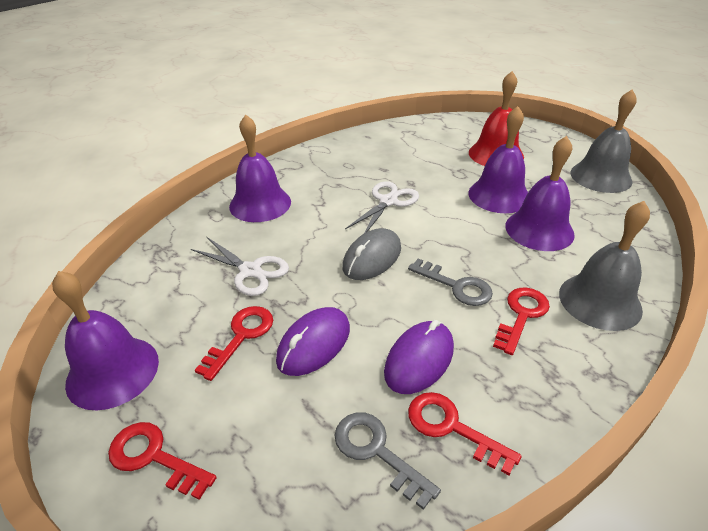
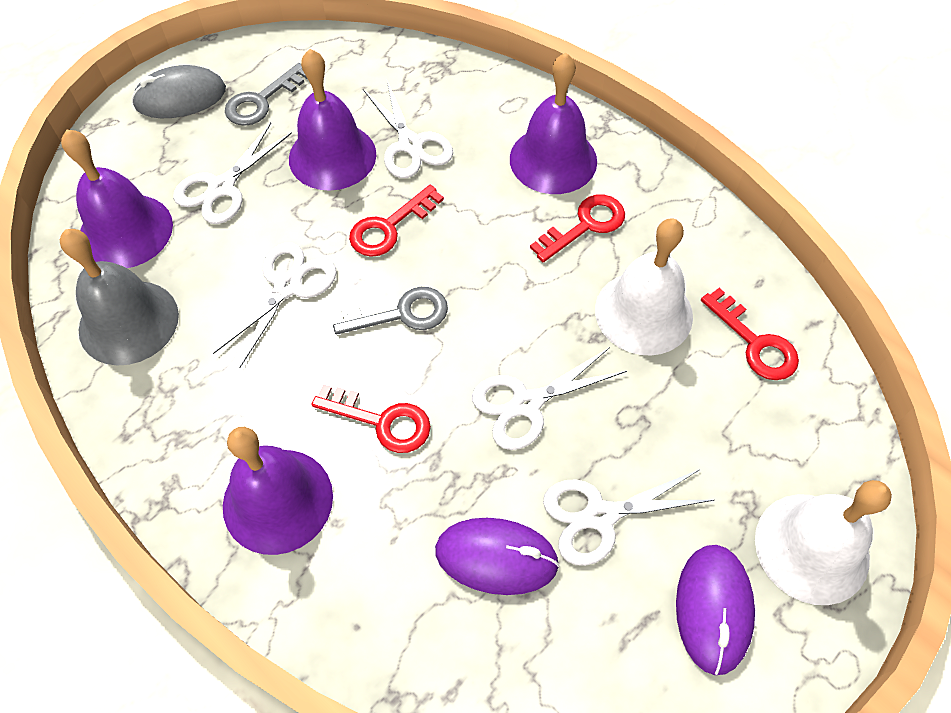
grey bell: [559,201,650,331] [570,90,636,193] = 2 -> [60,229,179,366] = 1
red bell: [469,71,524,166] = 1 -> none = 0
white bell: none = 0 -> [595,218,693,356] [755,480,892,605] = 2
white scissors: [191,237,289,296] [345,181,419,233] = 2 -> [173,123,292,224] [213,242,337,368] [363,81,453,178] [472,347,627,450] [543,469,714,566] = 5

